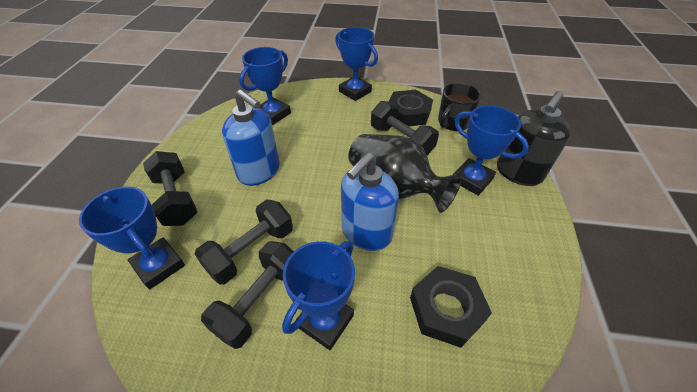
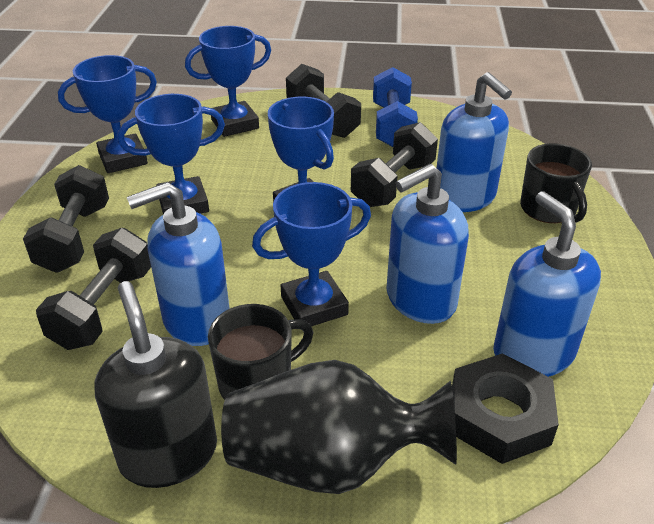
black mug: [438,83,481,131] = 1 -> [208,304,313,400] [520,143,592,223] = 2
black nut: [389,90,433,126] [410,266,492,348] = 2 -> [452,353,559,464] = 1
blue dumbbell: none = 0 -> [373,67,418,147] = 1
blue soap dispenser: [222,89,280,186] [341,152,399,251] = 2 -> [127,182,230,346] [386,164,469,324] [437,72,512,212] [493,191,601,377] = 4

